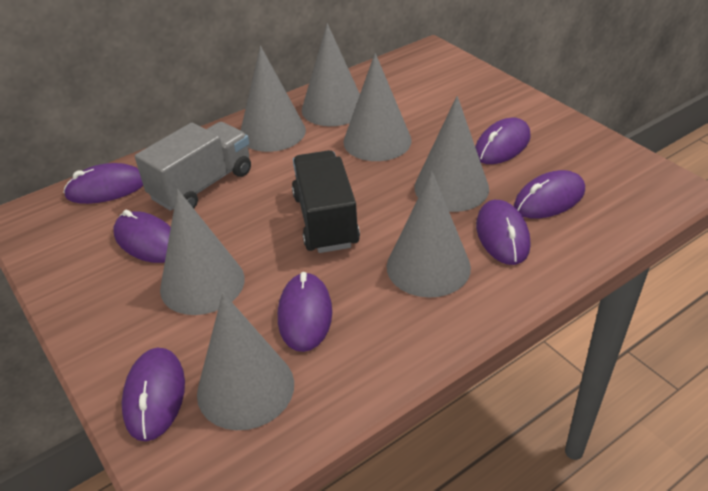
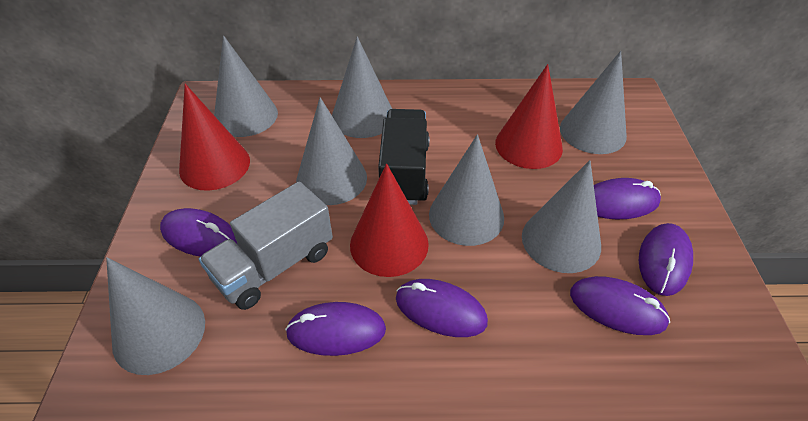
purple mouse: [63,163,143,204] [113,210,171,263] [122,348,185,441] [278,272,332,352] [475,118,531,164] [476,200,530,265] [514,170,585,218] = 7 -> [160,208,237,257] [285,302,386,356] [396,279,488,337] [570,276,670,335] [594,178,661,220] [639,223,693,296] = 6
red cone: none = 0 -> [179,84,250,191] [350,163,429,277] [495,64,563,169] = 3

